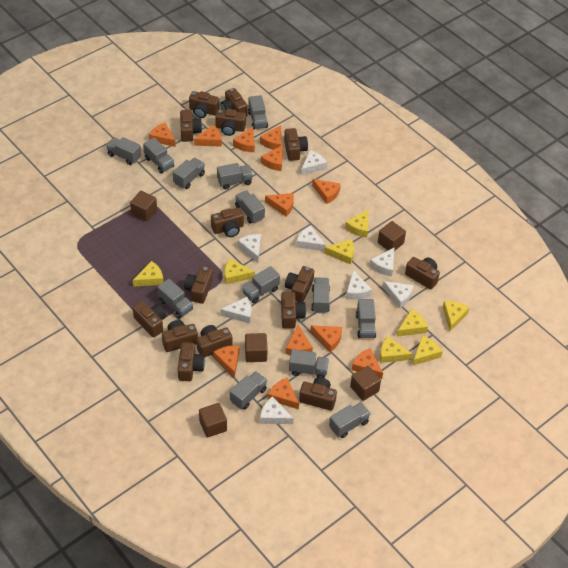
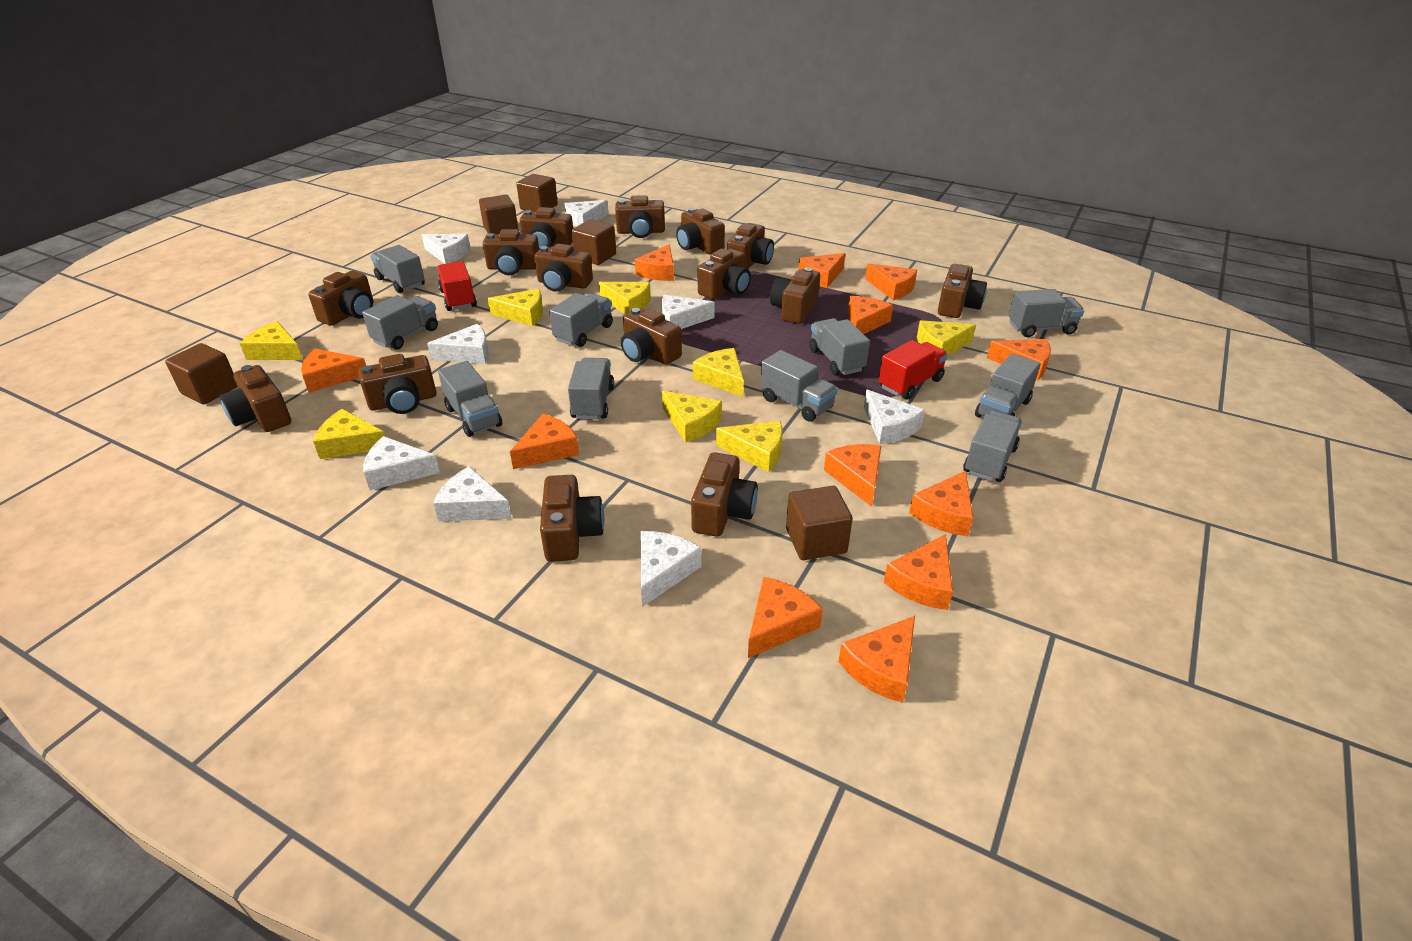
grey truck: [106,137,141,165] [143,138,174,173] [157,279,193,319] [173,158,205,189] [217,163,253,189] [230,371,267,409] [235,190,265,224] [242,266,280,303] [248,95,268,130] [289,349,329,378] [311,277,330,313] [329,402,370,438] [356,299,376,338] = 13 -> [362,295,438,350] [370,245,425,293] [438,361,502,437] [549,293,613,347] [568,358,614,420] [760,350,838,422] [809,318,870,376] [963,411,1022,482] [975,353,1041,418] [1008,289,1084,337] = 10
red truck: none = 0 -> [437,261,477,311] [879,340,948,400] = 2

